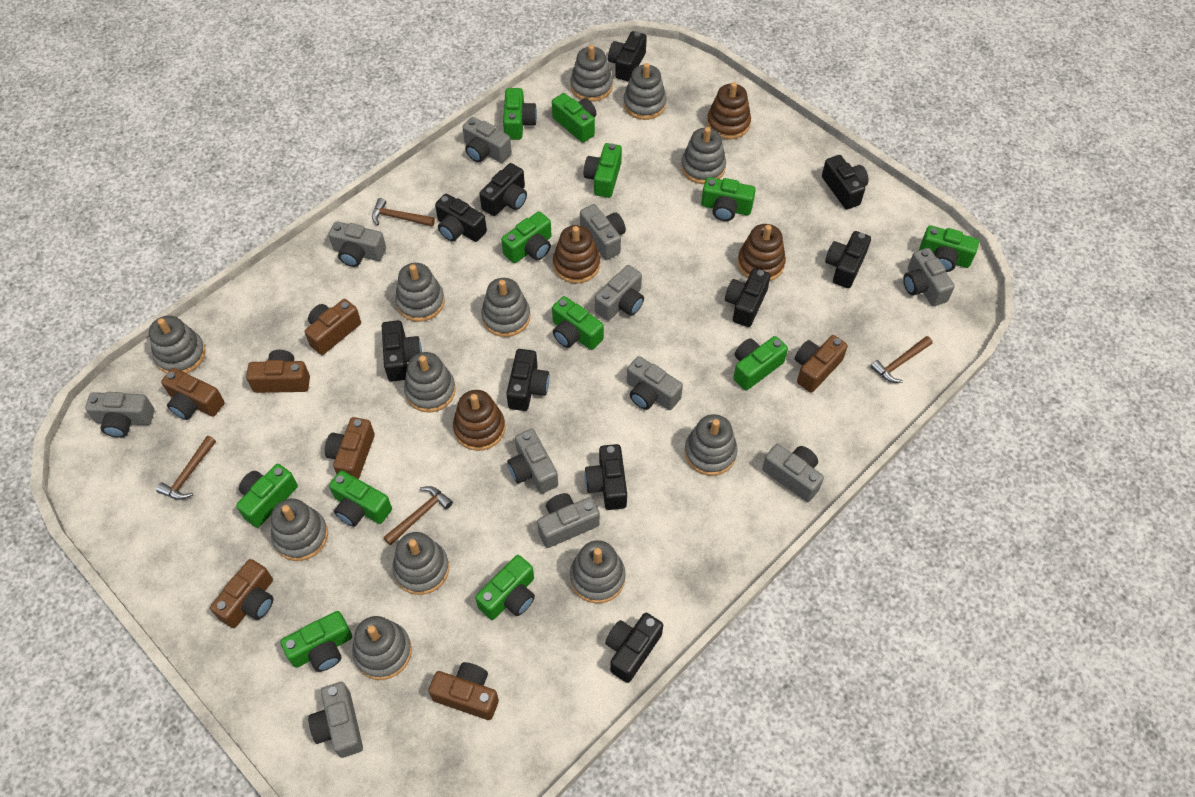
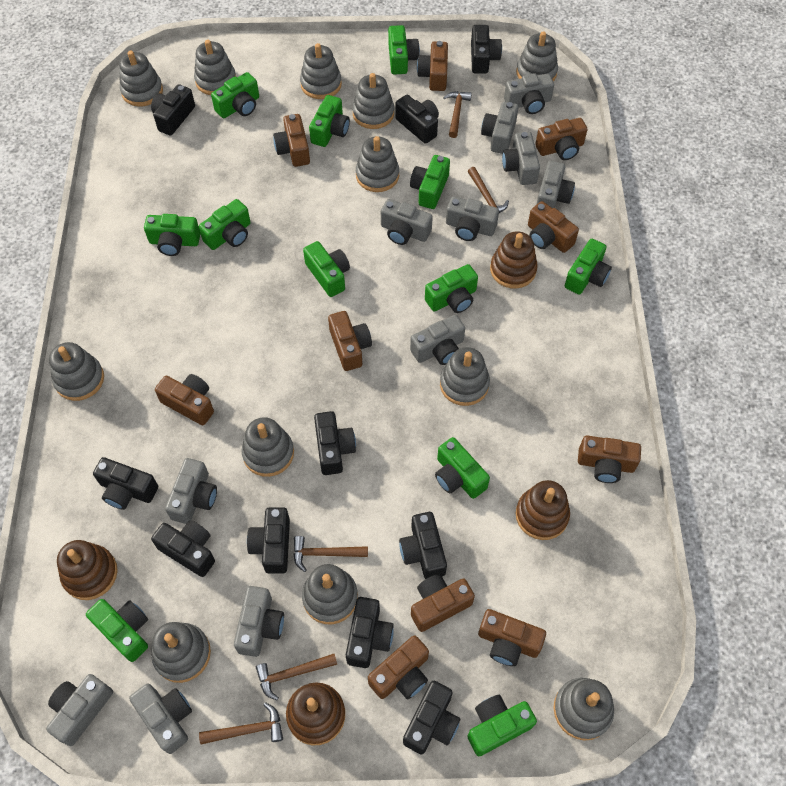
brown camera: [161,368,225,420] [210,559,273,628] [246,350,310,393] [305,299,361,355] [325,417,375,479] [428,662,499,720] [795,335,848,393] = 7 -> [155,374,214,425] [273,114,310,167] [328,311,372,371] [368,635,429,700] [411,574,475,632] [417,41,448,91] [478,609,546,666] [528,201,579,253] [535,118,588,160] [578,435,641,483] = 10
brown hammer: [156,436,216,500] [372,198,435,226] [383,486,453,545] [871,336,933,383] = 4 -> [199,702,283,744] [256,654,337,700] [294,536,368,572] [443,91,472,138] [468,167,509,213] = 5

